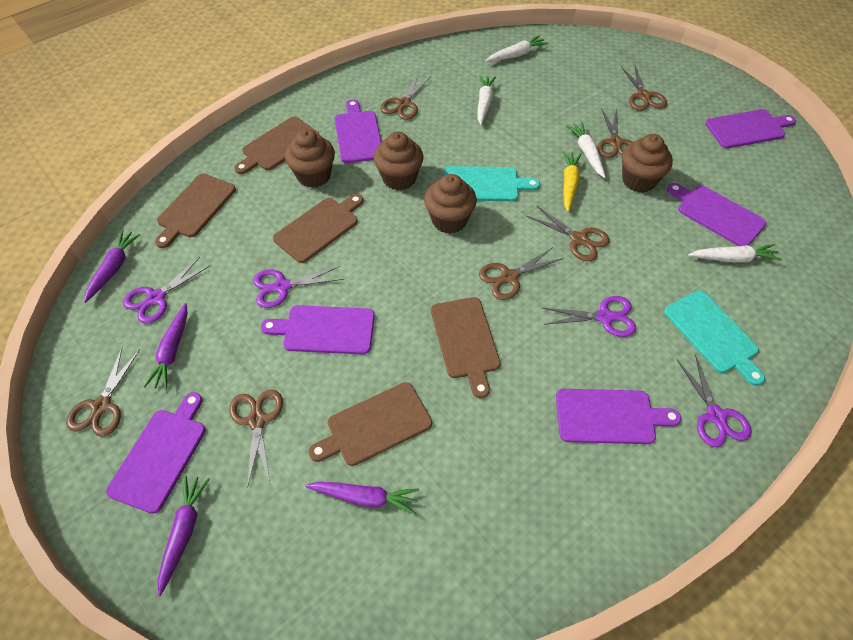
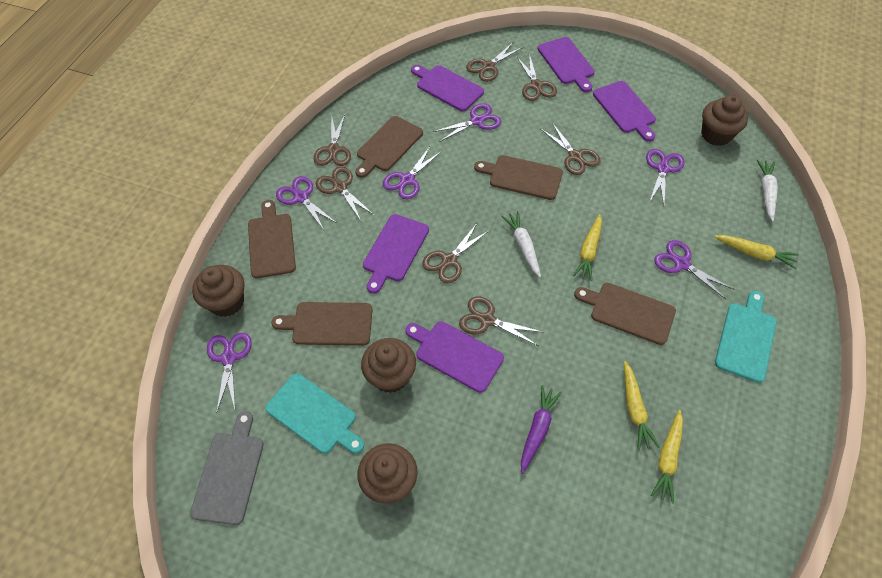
grey cutting board: none = 0 -> [190,411,264,525] = 1
purple carrot: [84,230,141,303] [144,303,188,389] [158,475,210,596] [305,482,419,515] = 4 -> [521,385,562,474] = 1
purple cutting board: [106,392,206,514] [261,305,375,355] [335,99,382,163] [556,389,681,444] [667,183,767,246] [705,109,796,148] = 6 -> [363,214,429,294] [406,321,504,393] [411,65,484,112] [538,37,595,92] [593,81,656,142] = 5
purple scissors: [123,257,211,324] [253,266,344,308] [542,296,636,337] [677,355,752,447] = 4 -> [207,333,252,412] [276,176,337,230] [383,146,442,199] [433,103,501,142] [646,149,684,204] [654,240,733,299] = 6
white carrot: [478,75,496,125] [486,35,549,62] [566,122,605,178] [688,244,782,263] = 4 -> [501,211,541,277] [757,160,778,222] = 2
yellow carrot: [563,151,581,212] = 1 -> [573,214,602,281] [624,361,659,450] [651,410,683,503] [714,235,799,269] = 4

